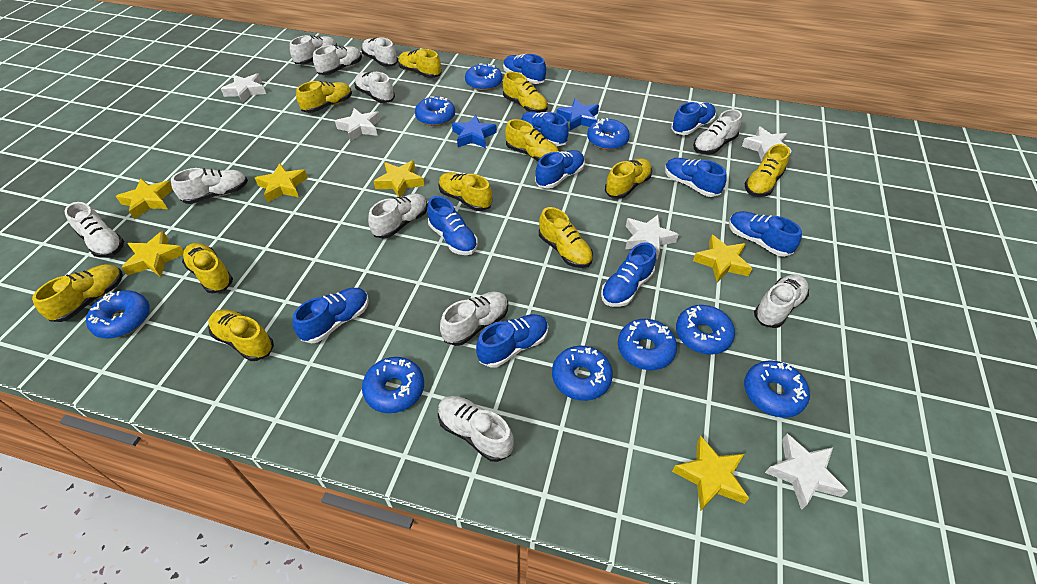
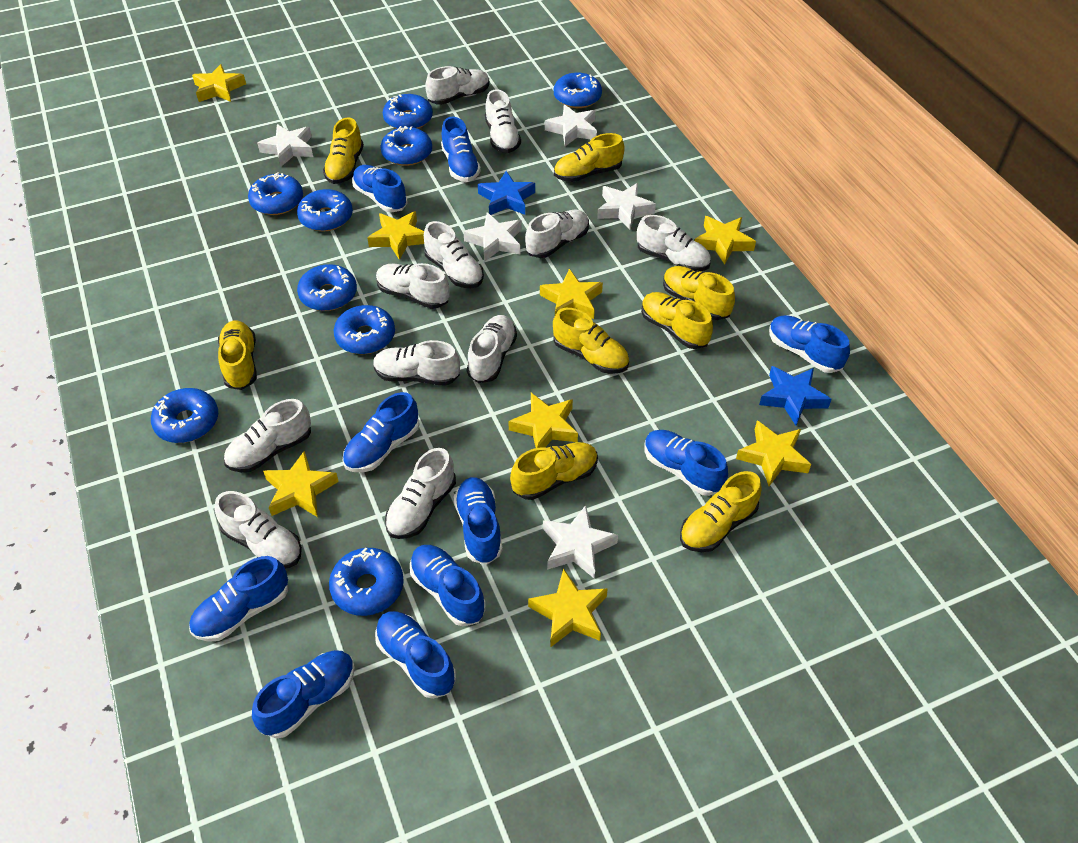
yellow shoe: [32,264,123,322] [182,243,233,293] [208,309,274,361] [296,81,352,113] [398,49,442,78] [439,172,492,211] [503,71,548,113] [505,119,559,161] [539,207,593,268] [605,158,652,199] [745,144,790,197] = 11 -> [218,321,257,390] [323,117,364,184] [510,442,598,500] [553,308,629,374] [554,133,625,182] [641,292,713,349] [663,266,735,320] [680,471,762,552] = 8
yellow star: [116,178,173,219] [121,231,184,277] [255,163,308,203] [373,161,424,197] [672,435,749,511] [693,235,752,282] = 6 -> [192,64,246,102] [263,451,339,517] [367,211,424,260] [508,393,578,448] [528,568,608,648] [540,269,603,319] [695,216,756,264] [736,421,811,486] = 8

